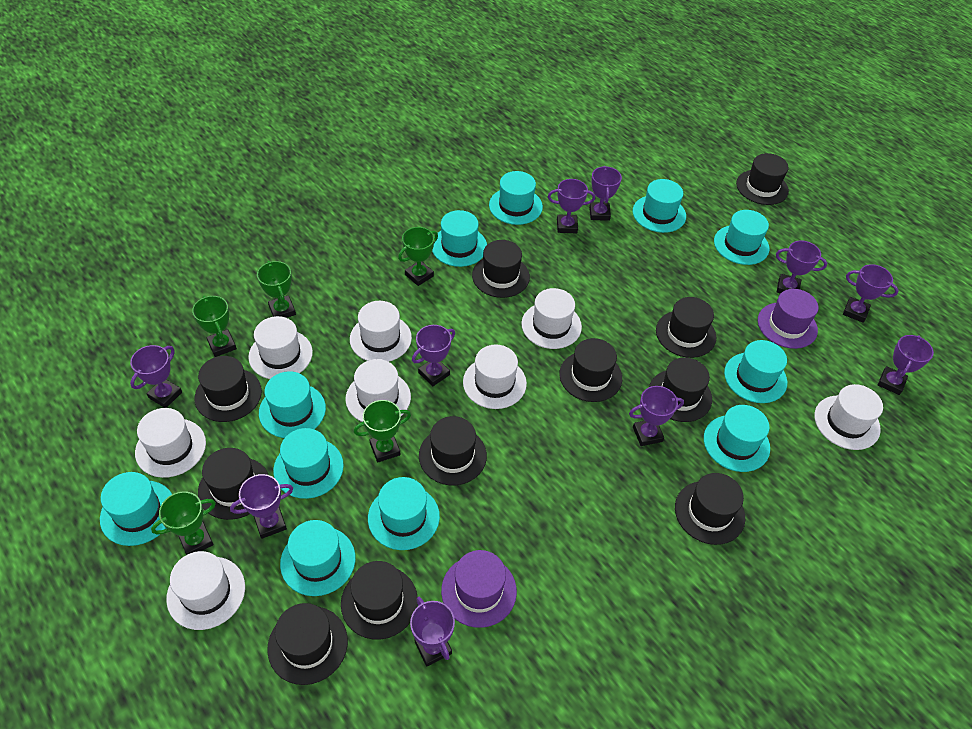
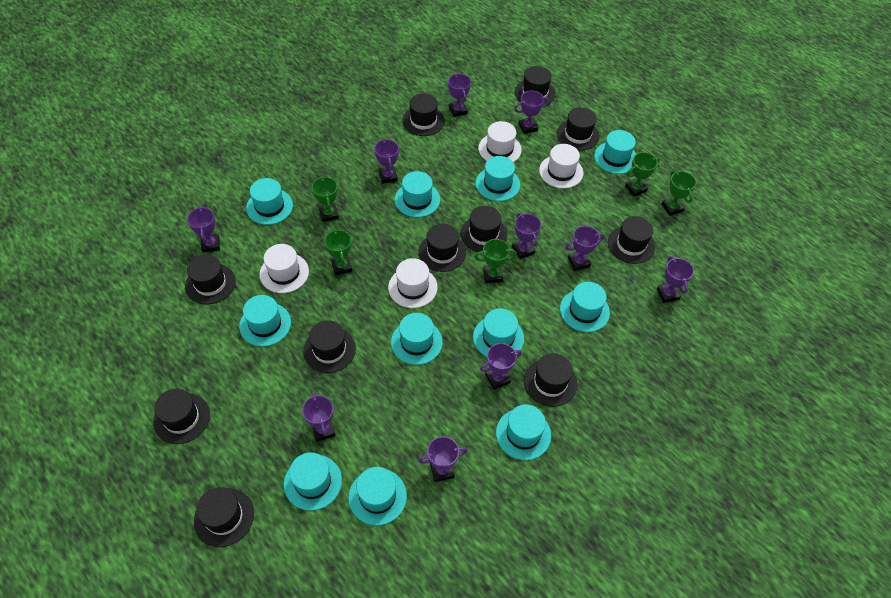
purple hat: [441,550,517,628] [758,289,818,349] = 2 -> none = 0
white hat: [135,408,206,478] [166,551,245,630] [248,316,313,379] [345,359,411,422] [350,301,412,362] [463,345,527,409] [521,288,582,349] [814,384,883,450] = 8 -> [259,244,309,293] [388,258,438,308] [478,121,522,162] [539,144,583,188] = 4

